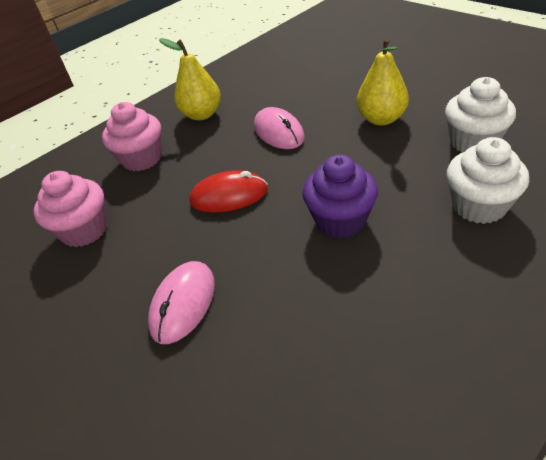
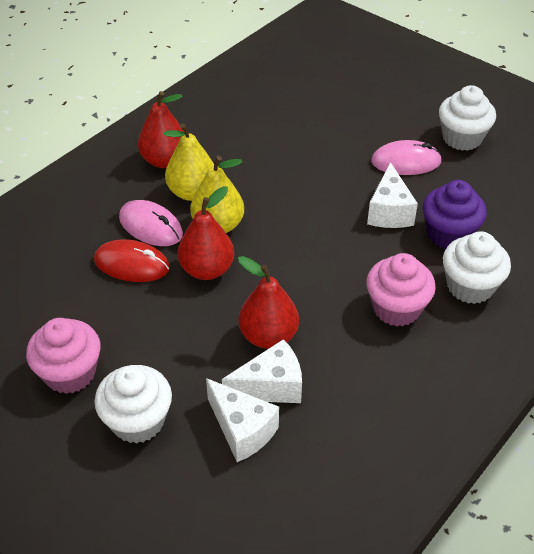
red pear: none = 0 -> [138,91,185,168] [178,186,234,280] [238,256,299,349] = 3
white cheese: none = 0 -> [206,378,279,462] [222,339,302,403] [367,162,418,228] = 3
white cupcake: [445,77,516,153] [447,137,529,224] = 2 -> [94,365,172,444] [439,85,496,151] [443,231,511,304] = 3

